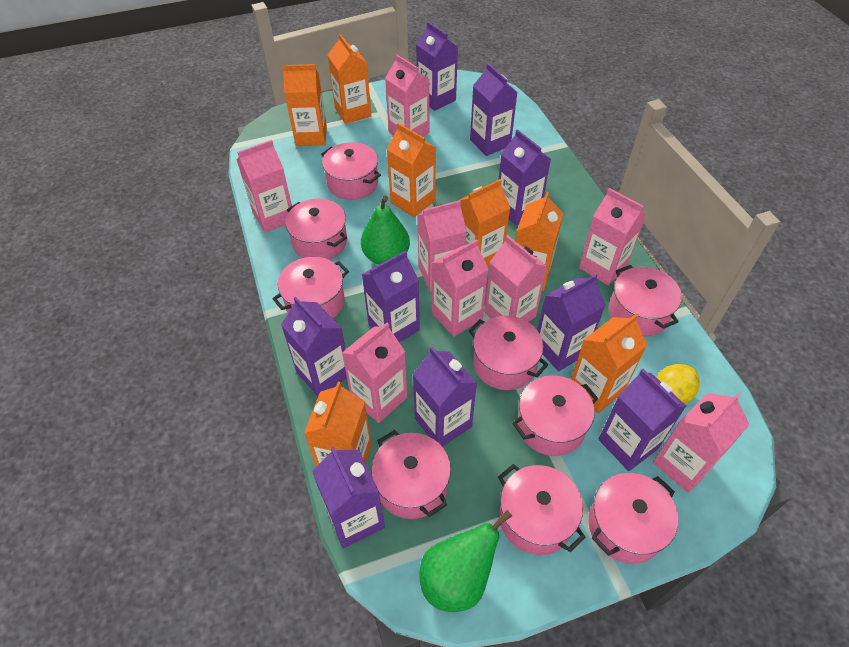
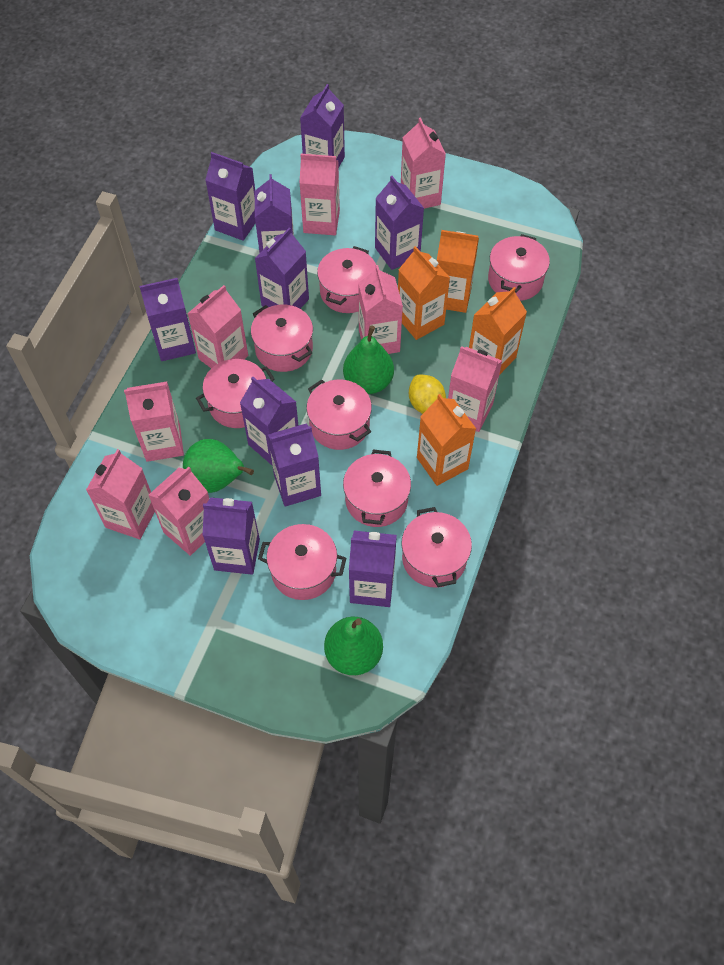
green pear: [361,196,410,265] [419,510,512,612] = 2 -> [183,439,254,493] [324,617,383,675] [343,326,394,394] = 3
orange carton: [282,64,327,146] [304,382,372,467] [328,34,371,124] [387,123,436,217] [458,179,510,268] [515,192,563,291] [571,314,647,413] = 7 -> [398,246,450,340] [417,394,476,486] [437,230,479,313] [469,287,527,375] = 4
pink pot: [272,257,349,318] [285,199,347,260] [321,142,381,200] [371,430,451,519] [469,316,549,390] [498,464,586,555] [512,376,598,456] [588,473,678,564] [609,265,682,336] = 9 -> [196,359,275,428] [251,305,313,372] [258,524,346,600] [306,379,372,450] [317,246,376,313] [343,449,411,527] [401,507,472,588] [488,234,550,301] = 8
purple carton: [281,297,347,397] [312,447,385,548] [362,251,420,343] [413,347,477,447] [416,22,458,111] [470,63,517,156] [498,129,551,226] [538,274,606,371] [598,369,686,471] = 9 -> [139,278,196,361] [203,497,260,575] [205,152,256,241] [240,377,299,465] [255,174,294,252] [255,228,309,309] [267,424,321,507] [300,84,345,166] [349,531,397,607] [375,176,424,270] = 10

